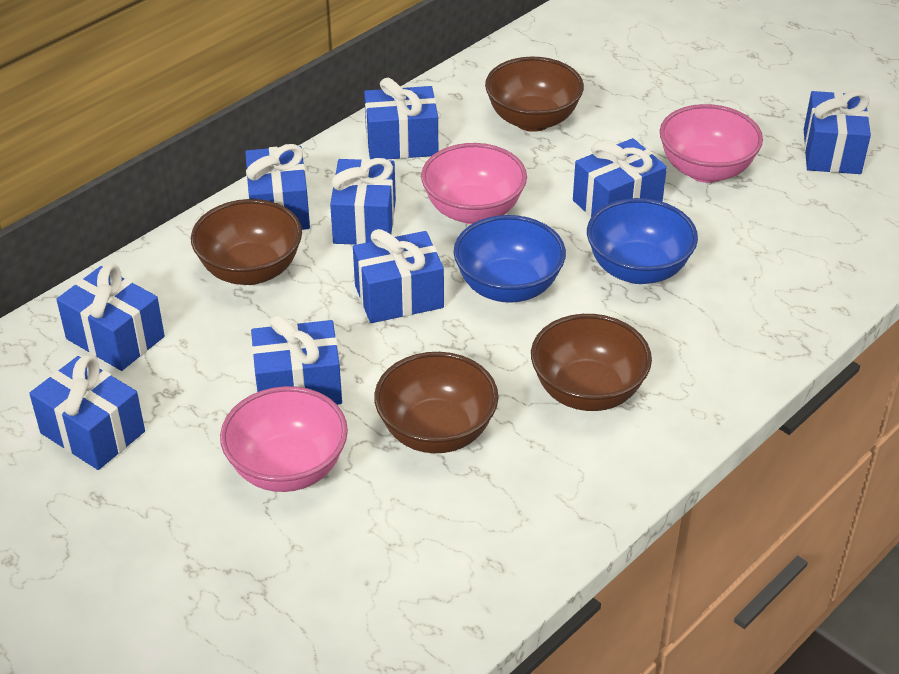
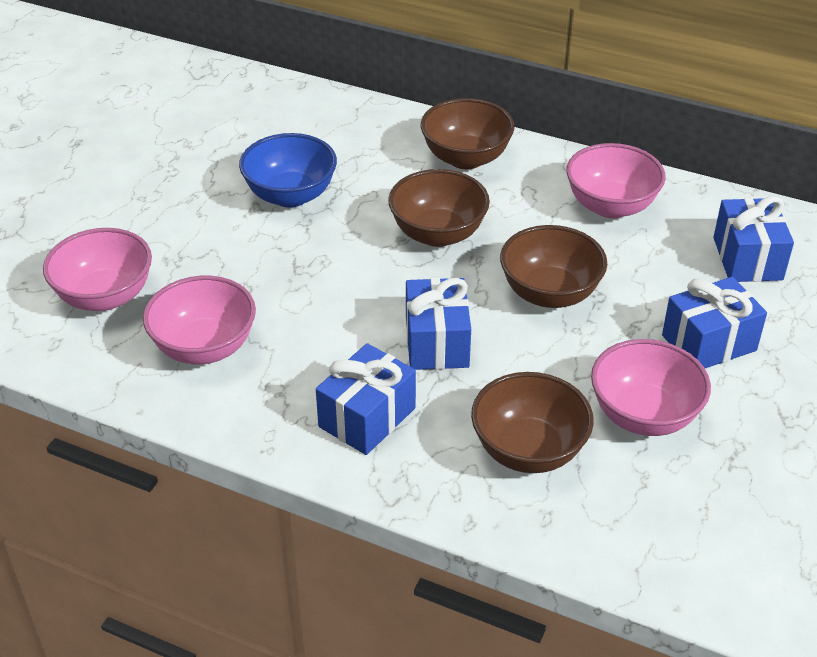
blue bowl: [454,215,566,303] [587,198,698,284] = 2 -> [239,133,337,207] = 1
blue gift: [29,355,145,470] [56,264,165,371] [245,144,310,230] [251,315,342,405] [330,158,396,245] [353,229,444,323] [364,78,438,160] [573,138,667,217] [804,90,871,174] = 9 -> [316,343,416,455] [406,278,471,370] [662,277,767,368] [713,196,794,282] = 4
pink bowl: [220,386,348,492] [421,143,527,224] [660,104,763,183] = 3 -> [43,228,152,311] [143,276,256,364] [566,143,666,218] [591,339,711,436] = 4

